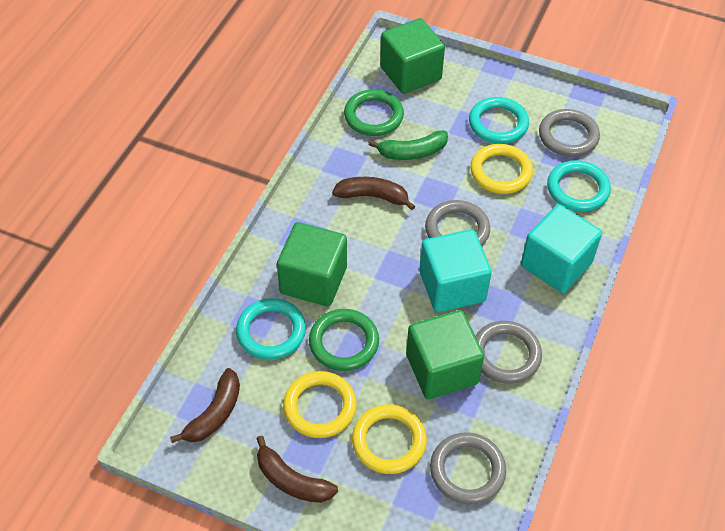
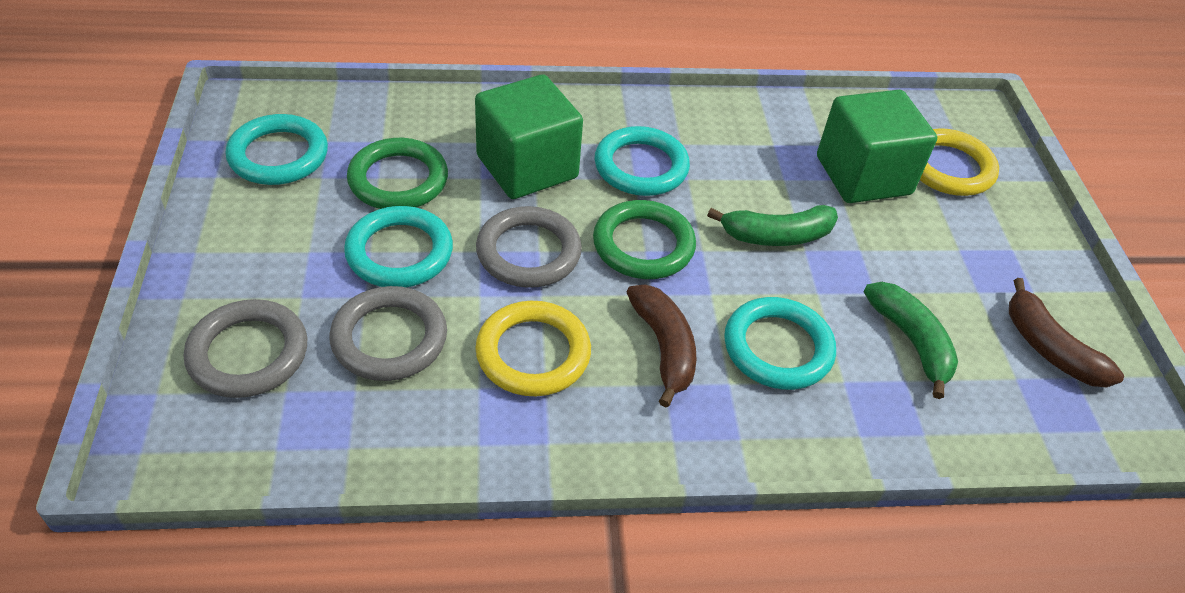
brown banana: [170,368,240,443] [256,435,338,503] [332,177,415,210] = 3 -> [626,284,696,408] [1009,278,1124,388] = 2
green banana: [368,130,448,160] = 1 -> [707,205,838,246] [864,282,958,399] = 2
green cube: [277,222,347,306] [380,18,445,94] [406,310,484,399] = 3 -> [475,75,583,199] [817,90,937,203] = 2
grey ring: [425,200,490,246] [430,432,506,504] [475,321,542,384] [539,109,600,157] = 4 -> [184,299,307,398] [329,286,447,381] [476,206,582,288] = 3
turquoise cube: [419,229,492,312] [521,204,602,293] = 2 -> none = 0
turquoise ring: [236,298,306,360] [469,97,529,144] [547,160,611,212] = 3 -> [225,114,328,185] [344,206,453,287] [594,126,690,196] [724,297,836,390] = 4
yellow ring: [283,371,357,438] [352,404,427,474] [470,144,533,194] = 3 -> [475,301,591,396] [920,128,999,196] = 2

